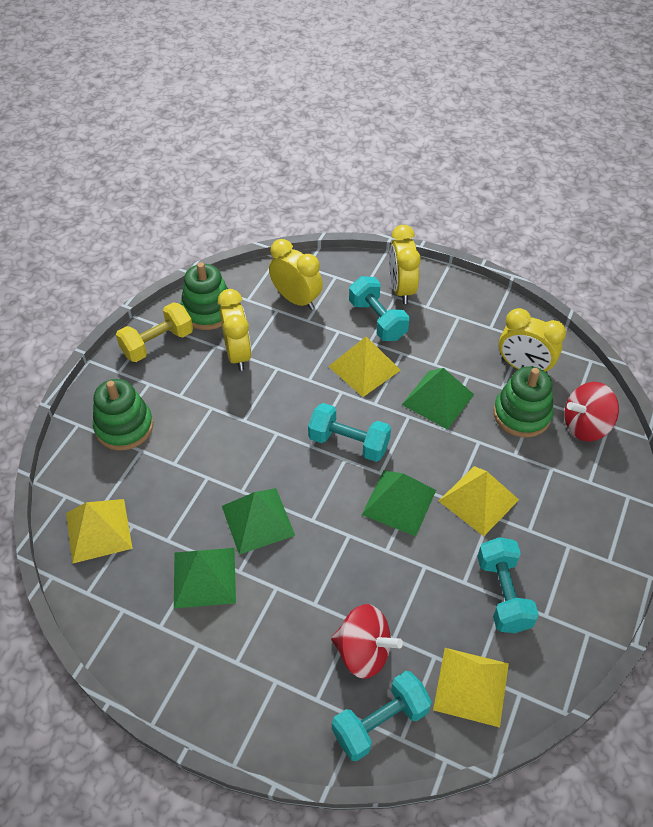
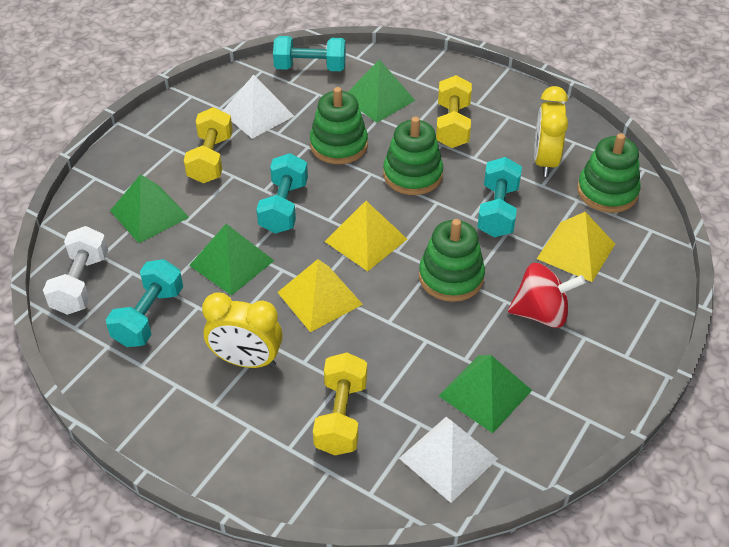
green stacking toy: [93,379,153,451] [181,262,228,330] [493,366,554,438] = 3 -> [310,87,368,164] [383,117,443,195] [419,219,485,302] [577,133,641,213] = 4
red spinning top: [331,604,403,679] [564,382,619,442] = 2 -> [508,263,586,328] = 1
white dumbbell: none = 0 -> [43,226,108,315] = 1
white pyramid: none = 0 -> [223,75,294,139] [399,417,498,503] = 2
yellow clock: [218,289,252,371] [269,239,323,310] [389,225,421,304] [499,308,566,374] = 4 -> [202,292,283,368] [534,86,568,177] = 2
yellow dumbbell: [116,302,193,362] = 1 -> [184,107,233,183] [313,353,367,455] [436,75,472,148] = 3
yellow pyramid: [66,499,133,564] [328,336,401,397] [433,648,509,727] [439,466,519,536] = 4 -> [277,259,363,332] [324,201,407,271] [537,212,615,282] = 3

